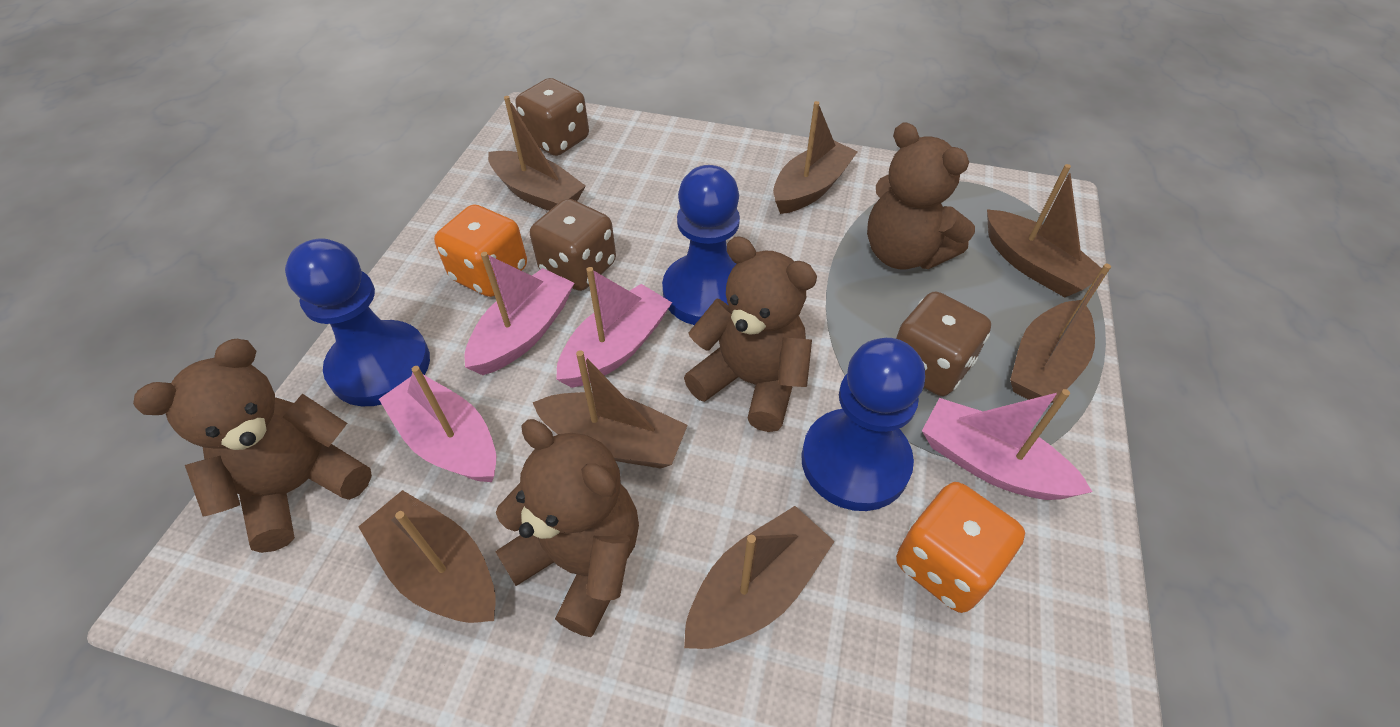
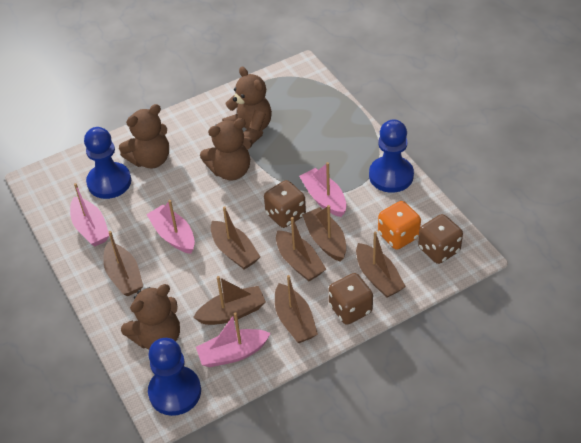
orange dice: [434,205,527,297] [896,482,1025,613] = 2 -> [378,201,421,250] = 1

